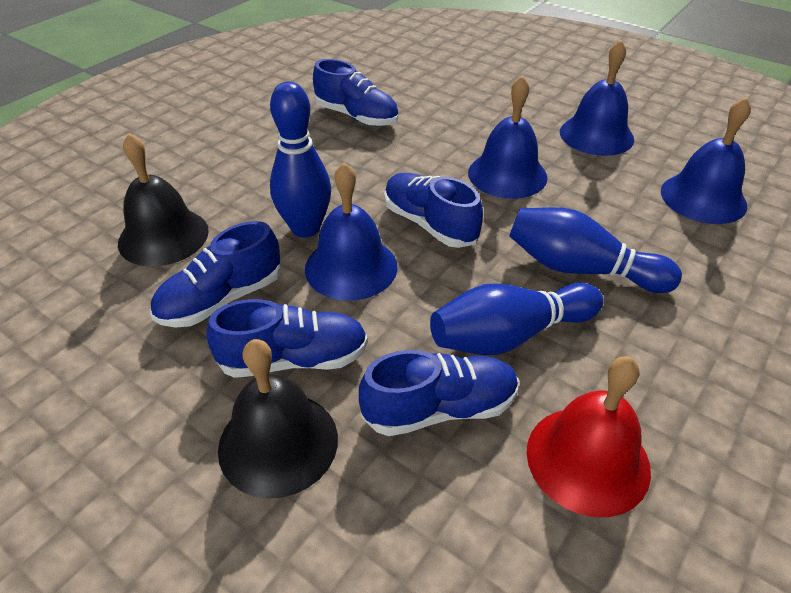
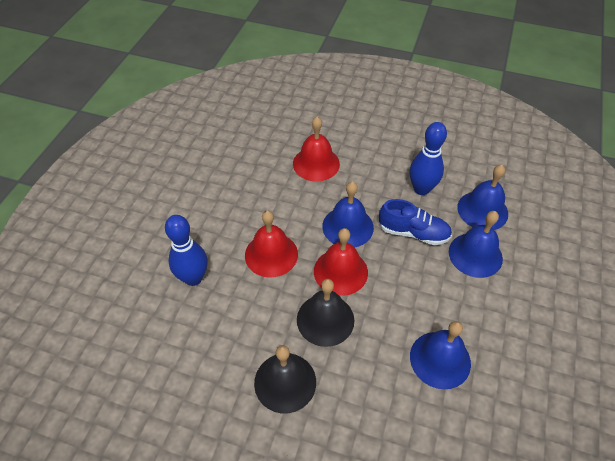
blue bowling pin: [270,82,331,238] [430,283,603,355] [509,207,682,293] = 3 -> [165,215,208,286] [409,122,447,195] = 2
blue shoe: [150,221,281,328] [206,299,368,378] [313,59,399,126] [359,350,519,436] [384,173,483,248] = 5 -> [378,199,452,245] = 1
red bell: [527,356,651,517] = 1 -> [245,210,298,278] [293,117,340,181] [314,228,368,296] = 3

